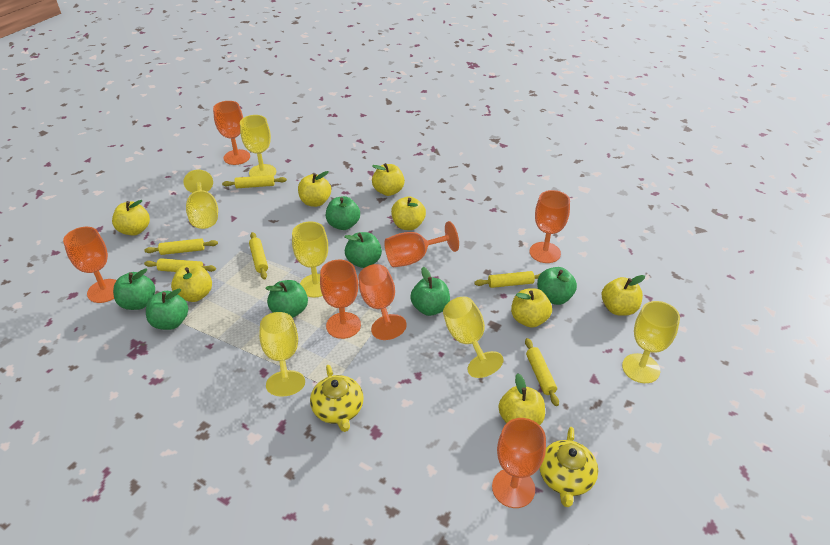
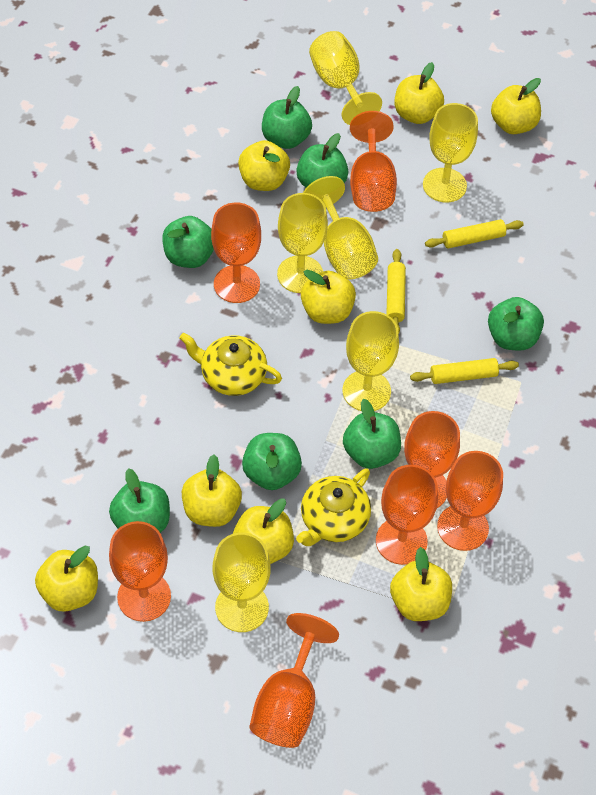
yellow rolling pin: [144,258,216,272] [145,238,218,255] [222,175,287,188] [249,232,268,279] [474,271,541,288] [525,338,559,406] = 6 -> [387,249,406,333] [410,358,519,384] [425,219,524,248] = 3

